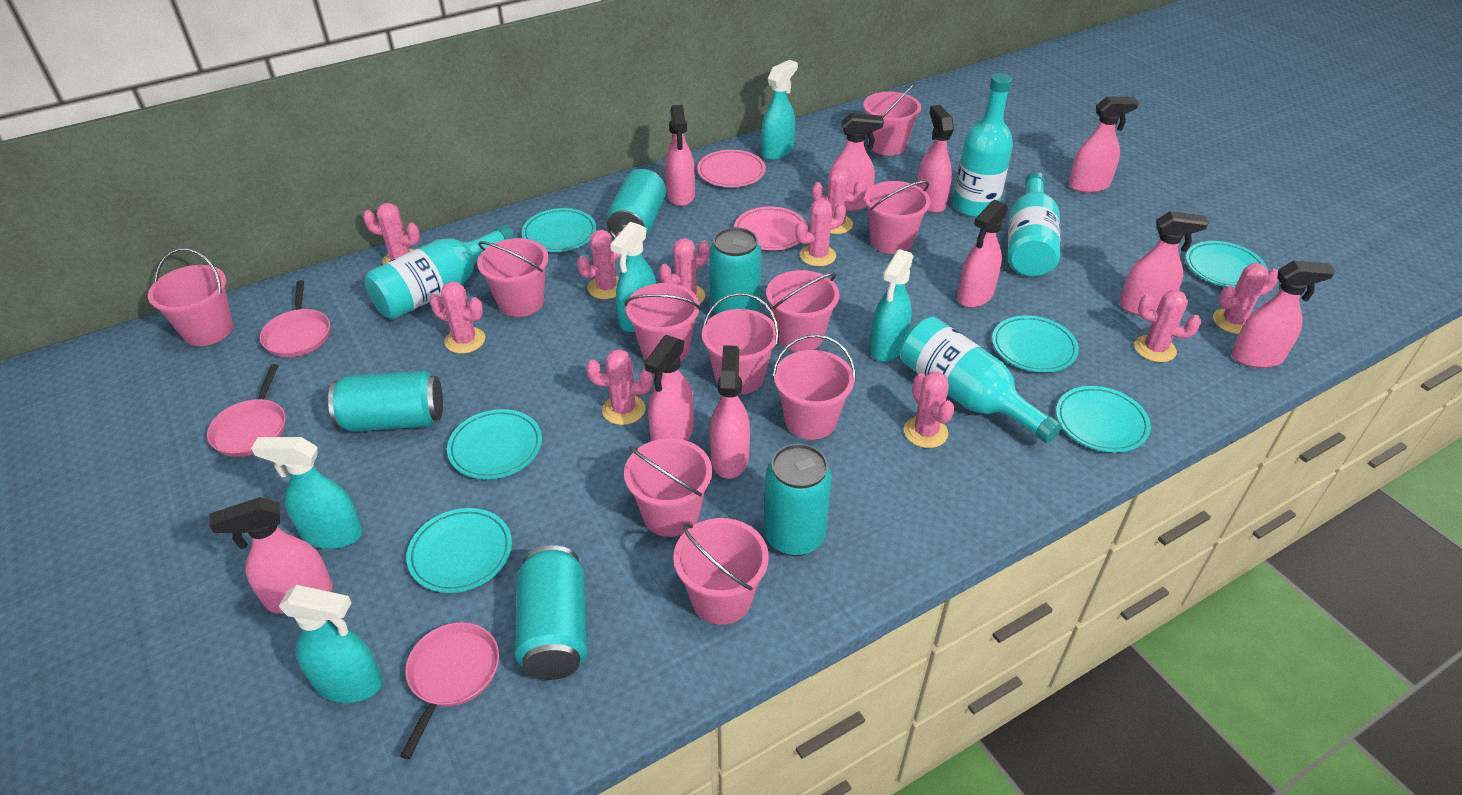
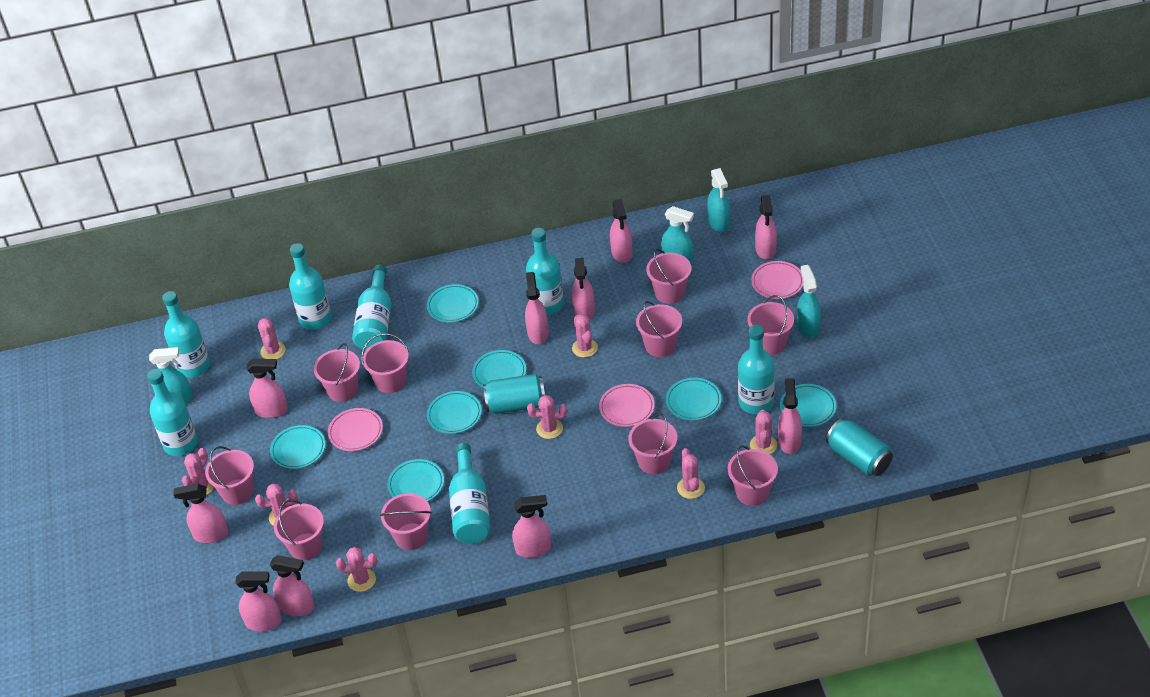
pink cactus: [363,203,420,265] [430,282,485,354] [577,230,621,299] [586,349,653,425] [659,238,710,304] [795,199,846,267] [812,168,865,234] [904,372,954,448] [1134,290,1201,362] [1213,263,1279,334] = 10 -> [182,448,214,495] [255,484,298,526] [258,318,286,359] [336,547,377,592] [527,395,567,439] [572,314,598,358] [677,448,705,499] [750,410,777,454] = 8
pink pan: [207,364,286,457] [260,280,330,357] [400,622,499,759] = 3 -> none = 0
pink plate: [697,150,766,187] [734,207,808,250] = 2 -> [328,408,383,451] [599,384,655,427] [751,261,804,299] = 3
turquoise bottle: [365,225,515,319] [901,317,1062,443] [953,73,1013,217] [1008,172,1060,277] = 4 -> [147,369,198,456] [162,291,210,378] [289,243,332,330] [352,265,392,350] [449,443,490,544] [526,228,564,315] [738,325,775,414] = 7
turquoise can: [328,370,443,432] [515,545,587,680] [607,169,667,239] [709,227,761,315] [764,444,832,556] = 5 -> [483,374,545,414] [826,418,893,476] = 2
turquoise plate: [406,508,512,593] [447,409,542,479] [522,208,596,252] [992,315,1079,373] [1056,386,1151,453] [1186,241,1268,288] = 6 -> [270,425,326,469] [387,459,444,502] [427,284,479,323] [427,391,482,434] [472,350,526,388] [666,378,721,421] [780,384,836,427] = 7
turquoise spray bottle: [251,437,363,549] [279,585,383,703] [610,222,656,332] [761,60,798,160] [870,249,914,362] = 5 -> [149,347,193,404] [661,206,694,264] [707,168,730,232] [797,265,821,338] = 4

